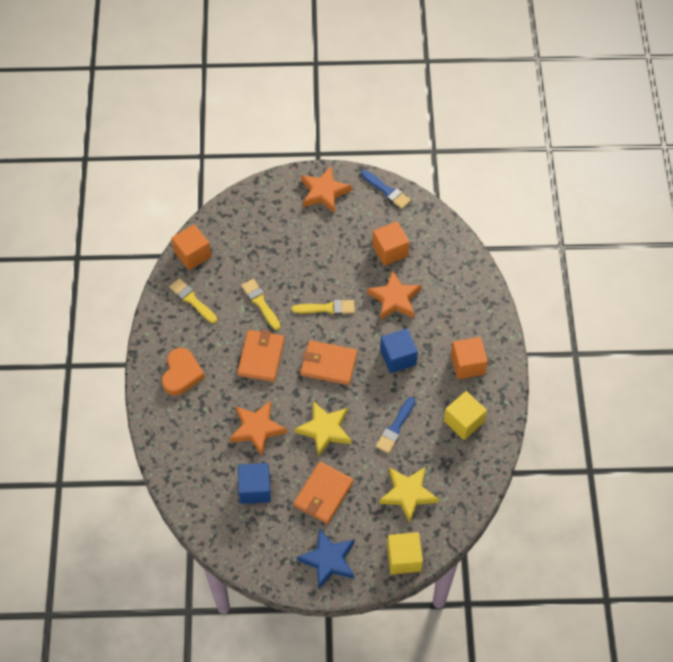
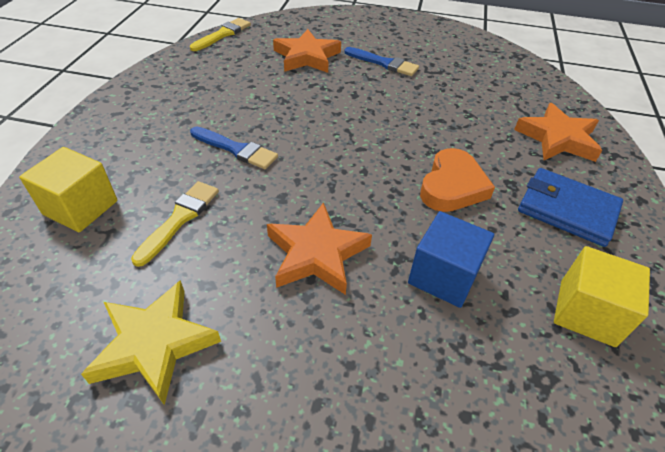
blue cube: [238,463,271,504] [380,328,418,373] = 2 -> [408,211,494,308] = 1
blue star: [297,529,355,589] = 1 -> none = 0
blue wallet: none = 0 -> [518,168,623,247] = 1
orange cube: [171,224,211,270] [372,221,410,266] [451,337,488,379] = 3 -> none = 0
orange wallet: [237,330,284,382] [294,461,354,524] [301,340,357,385] = 3 -> none = 0
yellow brush: [169,278,217,323] [241,279,281,330] [292,300,355,315] = 3 -> [131,181,219,267] [190,18,251,51] = 2
yellow star: [295,401,351,457] [379,467,439,523] = 2 -> [81,280,221,405] = 1

